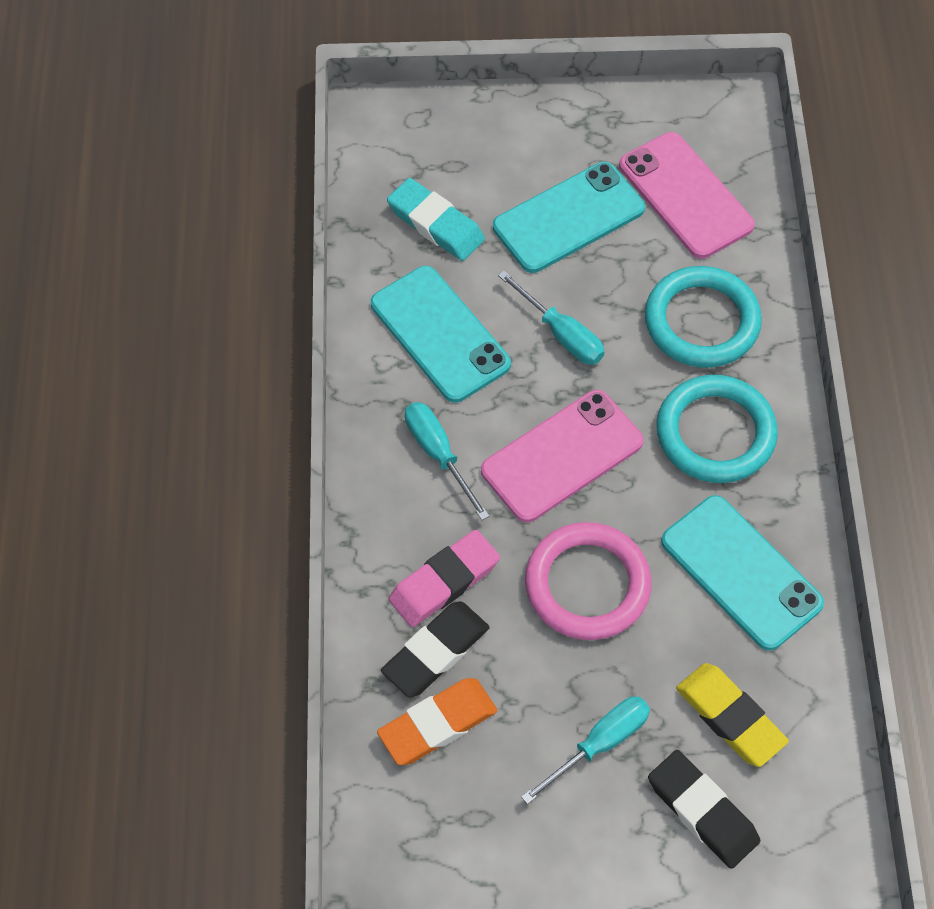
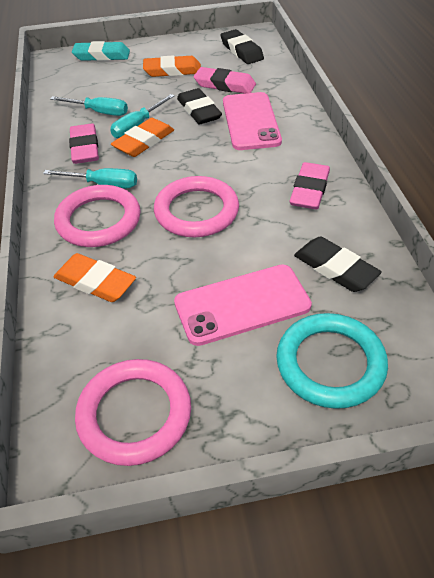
black eraser: [381,601,490,697] [648,750,760,869] = 2 -> [177,88,222,124] [220,29,264,64] [294,236,382,292] = 3
orange eraser: [377,678,497,765] = 1 -> [53,253,136,302] [111,118,174,157] [143,56,201,77] = 3
pink eraser: [389,530,500,627] = 1 -> [69,123,99,164] [194,67,256,94] [290,162,330,209] = 3
pink ring: [525,522,652,640] = 1 -> [54,185,141,247] [75,359,191,466] [154,176,239,237] = 3
turquoise phone: [371,266,511,403] [493,162,645,273] [661,495,824,651] = 3 -> none = 0
turquoise ring: [645,266,762,368] [656,375,778,483] = 2 -> [276,313,388,409] = 1
yellow eraser: [676,663,789,767] = 1 -> none = 0

